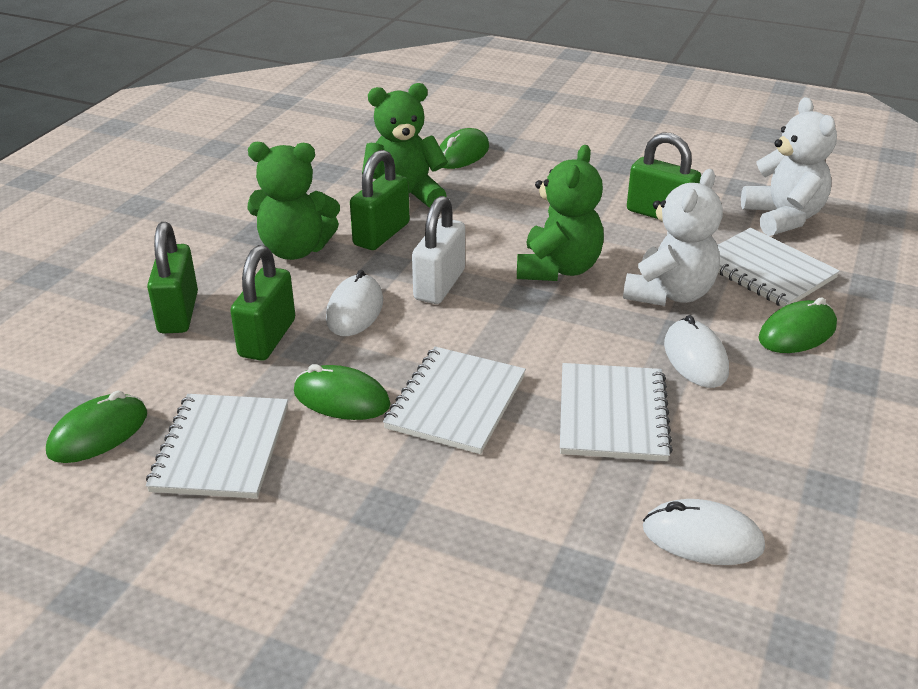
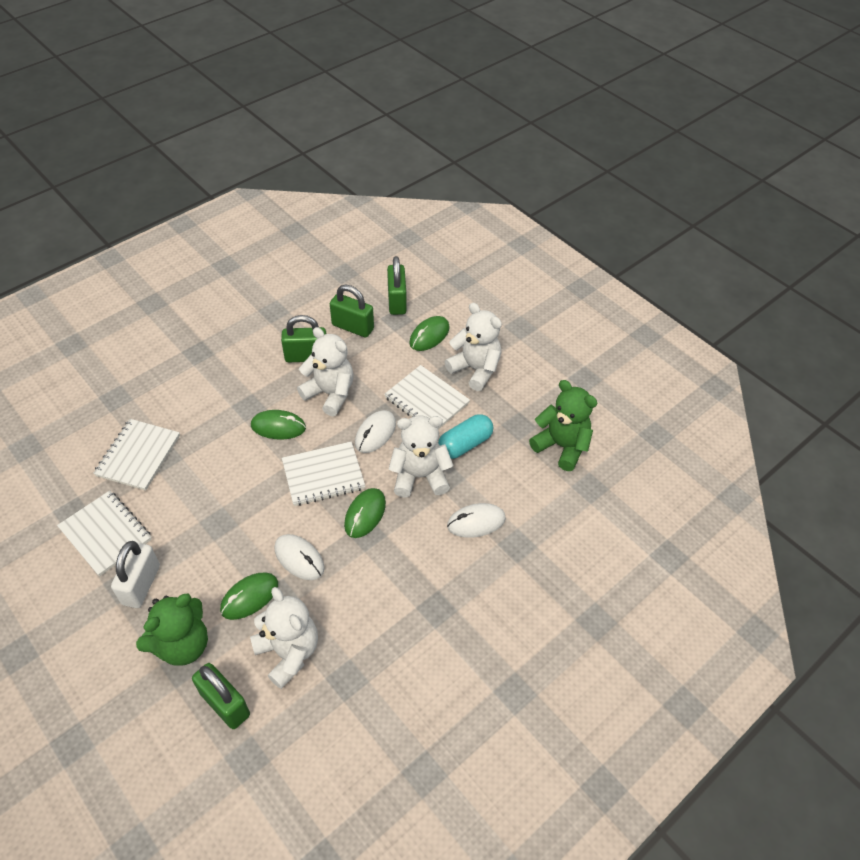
green teddy bear: [247,142,340,260] [362,83,448,207] [517,145,604,281] = 3 -> [136,593,208,666] [529,380,597,471] = 2
turquoise capsule: none = 0 -> [438,414,493,459] = 1
white teddy bear: [623,169,723,306] [741,97,837,236] = 2 -> [250,587,318,689] [297,327,354,416] [389,415,454,498] [445,303,502,391] = 4

